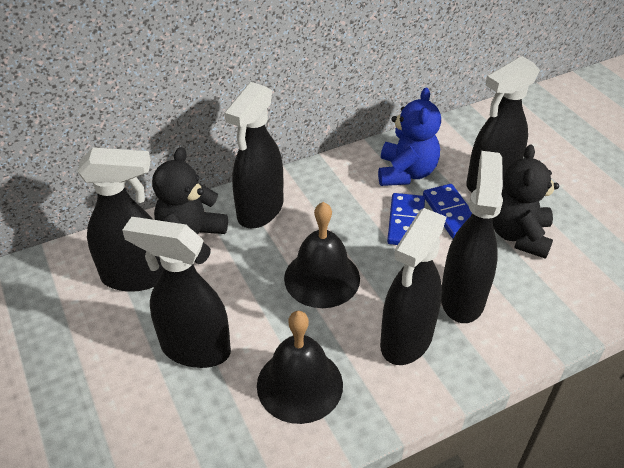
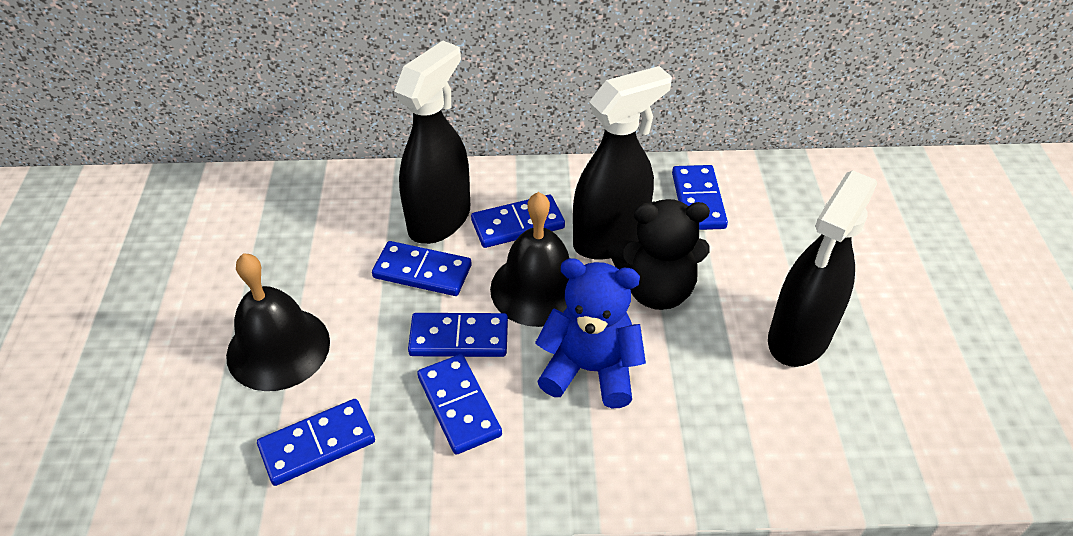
black spray bottle: [77,147,163,292] [122,217,231,368] [224,82,283,228] [380,208,447,365] [441,151,503,323] [466,56,540,192] = 6 -> [394,41,470,244] [573,66,672,260] [768,170,877,367] = 3
black teddy bear: [152,147,228,264] [493,145,559,259] = 2 -> [609,199,710,310] = 1
blue domino: [387,193,425,245] [423,184,472,238] = 2 -> [257,399,375,486] [372,241,472,296] [408,313,508,357] [417,354,502,455] [471,195,565,248] [672,165,728,230] = 6

